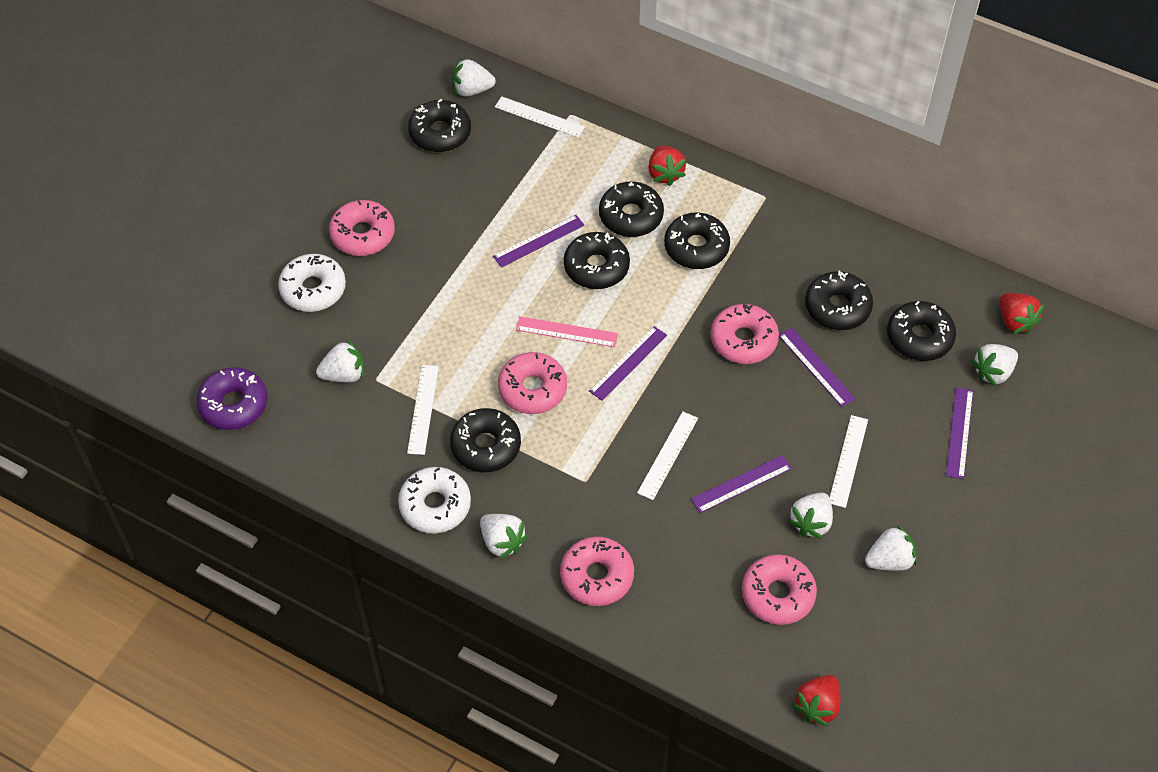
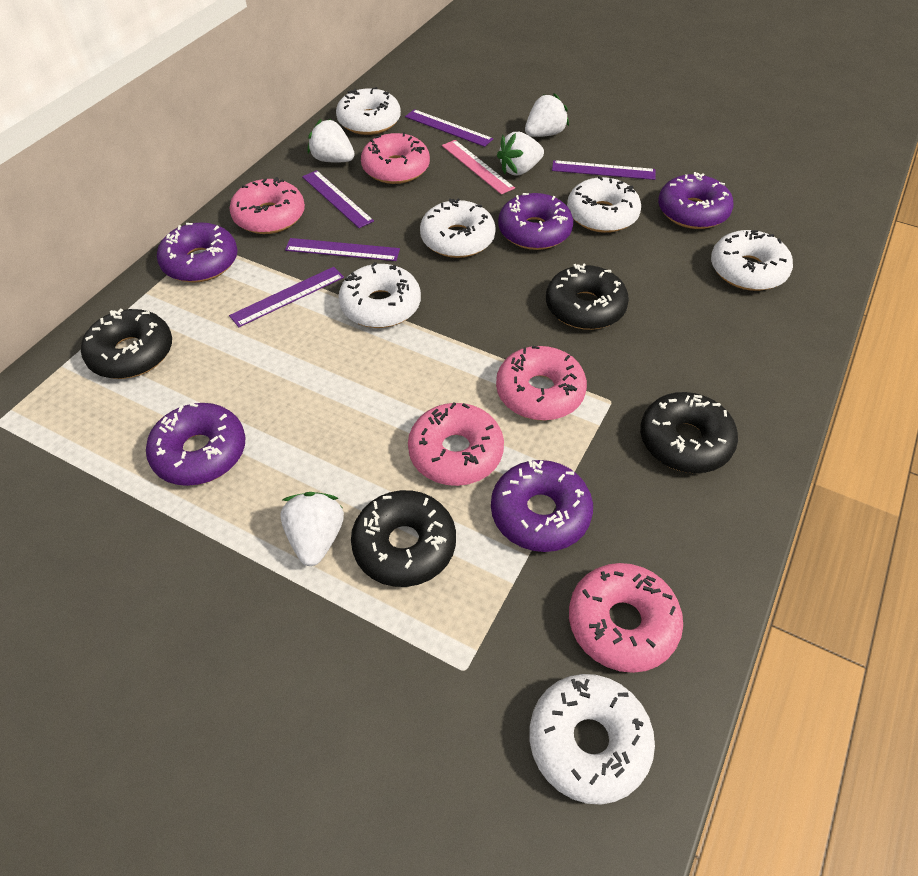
black donut: [408,99,471,152] [450,408,521,472] [564,232,630,289] [599,182,664,237] [664,213,730,269] [805,271,873,330] [887,301,956,361] = 7 -> [81,309,172,379] [351,490,456,587] [546,263,629,330] [640,392,738,473] = 4
purple donut: [197,367,267,430] = 1 -> [146,403,246,486] [157,222,238,283] [491,460,593,552] [498,193,573,250] [658,172,733,229] = 5
red strawberry: [648,145,686,186] [792,675,841,726] [1000,293,1044,334] = 3 -> none = 0
white donut: [278,254,346,312] [398,467,471,533] = 2 -> [336,87,401,135] [338,262,421,328] [420,199,496,258] [529,674,655,805] [567,176,641,233] [711,230,793,291] = 6
white ruler: [407,365,439,455] [495,96,585,138] [637,411,698,500] [830,415,868,508] = 4 -> none = 0
white strawberry: [316,340,364,382] [452,58,496,96] [480,514,528,560] [788,493,833,539] [865,525,917,571] [971,344,1018,386] = 6 -> [280,492,344,566] [307,119,355,163] [497,132,544,175] [525,93,569,137] = 4

